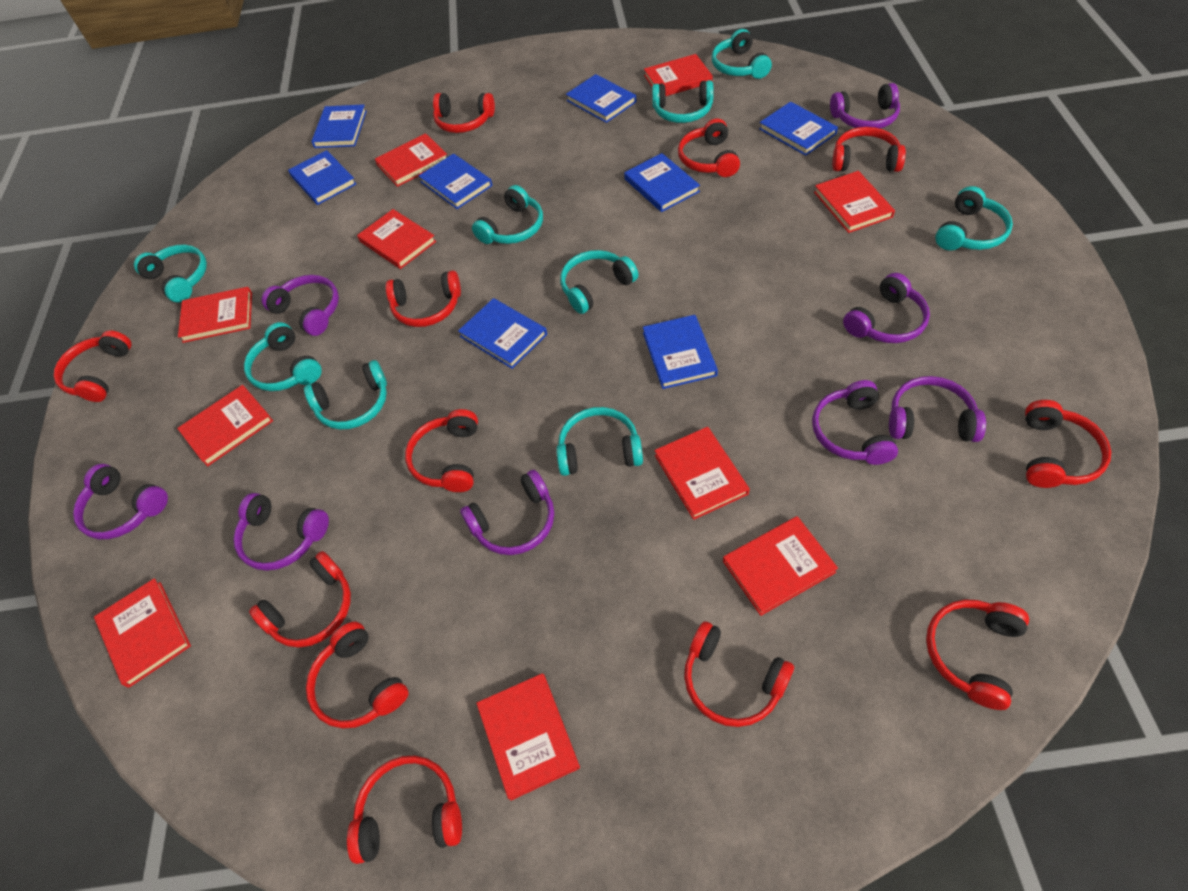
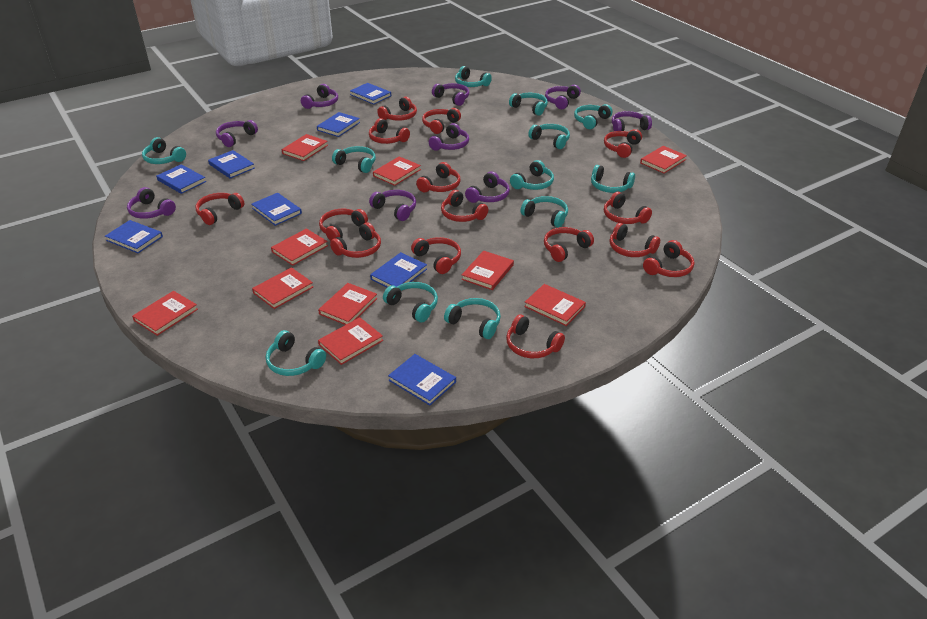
purple headphones: [73,464,168,539] [233,493,329,571] [261,275,339,336] [460,470,554,555] [812,380,898,465] [830,83,900,128] [843,273,930,343] [889,376,986,442] = 8 -> [127,187,176,219] [216,120,258,147] [301,84,338,109] [369,190,416,221] [429,123,469,151] [432,83,469,106] [465,171,510,203] [545,85,581,109] [612,111,652,131] = 9
red headphones: [54,330,132,402] [249,551,351,648] [306,622,409,729] [347,756,462,864] [386,270,461,327] [405,409,478,492] [433,93,495,133] [678,118,740,177] [684,622,794,727] [832,127,906,172] [926,599,1029,710] [1025,400,1111,488] = 12 -> [196,193,244,225] [319,209,368,241] [330,222,381,258] [369,118,410,144] [377,97,417,121] [411,237,461,274] [416,162,461,192] [422,108,461,134] [441,190,488,222] [506,314,565,358] [544,227,594,262] [604,129,642,158] [604,192,652,224] [610,223,660,257] [643,240,694,277] = 15
turquoise headphones: [134,245,207,302] [244,322,322,391] [304,360,387,430] [472,185,543,244] [556,407,643,476] [560,250,638,314] [652,80,714,123] [712,29,772,79] [935,186,1013,250] = 9 -> [142,137,186,164] [266,330,326,376] [332,146,376,173] [383,282,438,322] [444,298,501,339] [455,66,492,87] [509,93,548,116] [510,160,554,190] [521,196,568,228] [528,124,570,149] [574,104,613,129] [591,165,635,193] = 12

